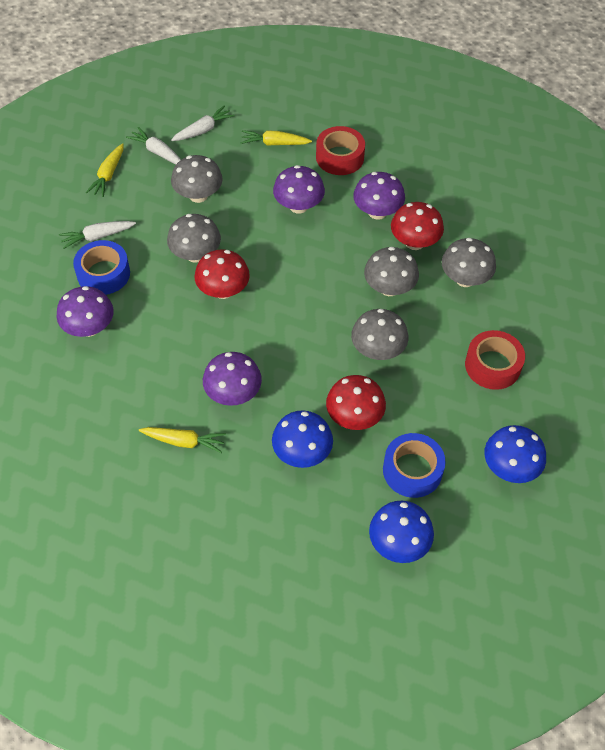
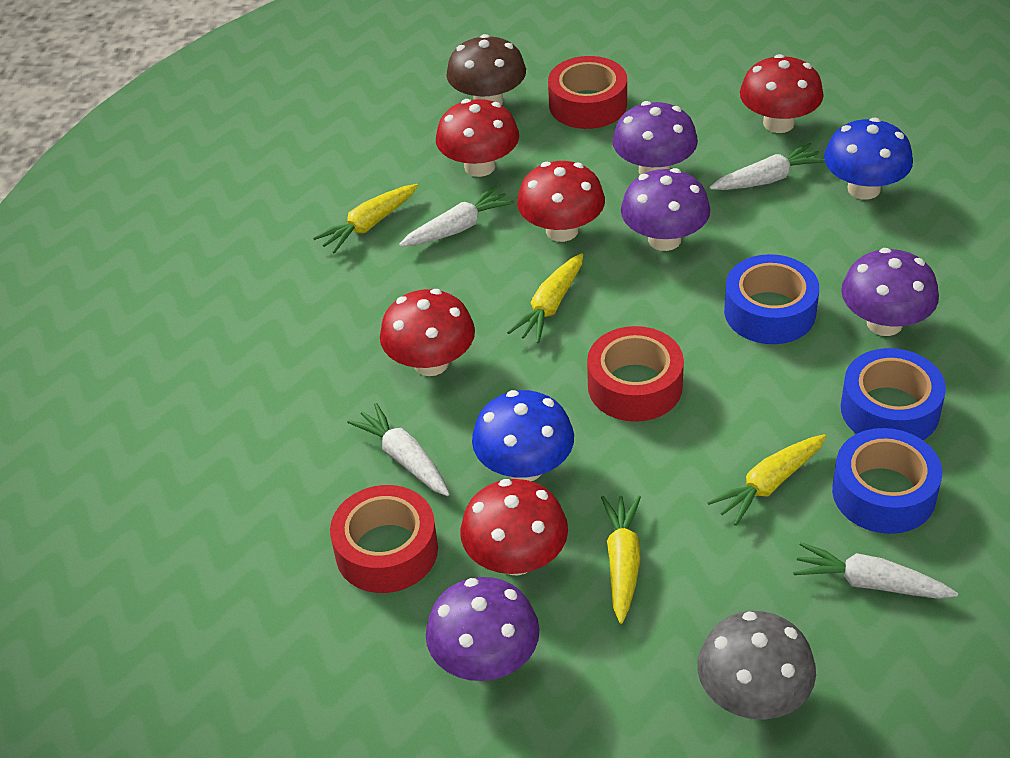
blue mushroom: [272,410,333,468] [369,501,434,563] [484,425,546,483] = 3 -> [472,390,574,481] [824,118,913,200] = 2
blue tape: [73,240,130,295] [383,433,446,498] = 2 -> [724,254,819,344] [832,428,942,534] [841,348,946,440] = 3
brown mushroom: none = 0 -> [446,34,526,105] = 1
grey mushroom: [167,214,221,263] [171,155,223,203] [351,309,408,360] [364,247,419,296] [442,238,496,287] = 5 -> [697,611,816,720] = 1
red mushroom: [194,249,250,299] [326,375,386,430] [391,202,444,250] = 3 -> [380,289,475,376] [436,99,519,177] [460,479,568,576] [517,161,605,242] [740,54,824,133] = 5
red tape: [316,126,365,175] [465,330,525,390] = 2 -> [330,485,438,593] [548,56,627,129] [587,326,684,422] = 3
white carrot: [59,221,136,249] [126,127,181,164] [171,106,235,141] = 3 -> [347,403,450,496] [399,186,514,247] [709,143,825,190] [793,542,958,599] = 4
yellow carrot: [86,143,124,197] [139,427,226,453] [240,130,312,146] = 3 -> [313,184,418,253] [507,253,583,343] [601,495,641,624] [707,434,826,526] = 4

